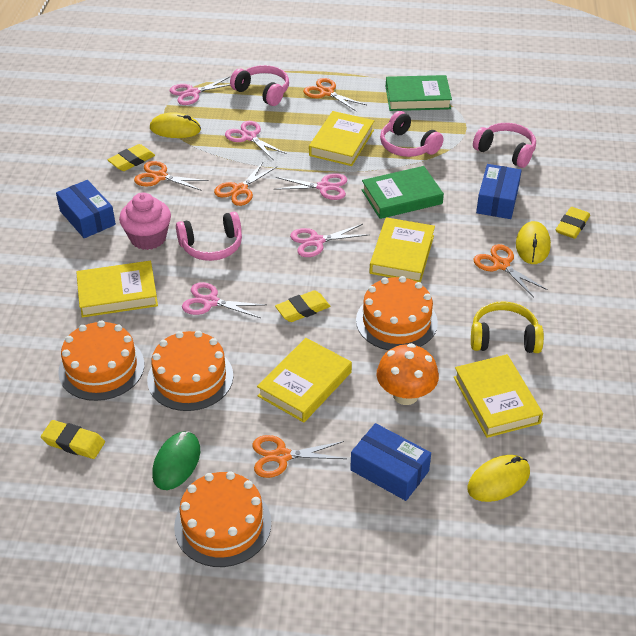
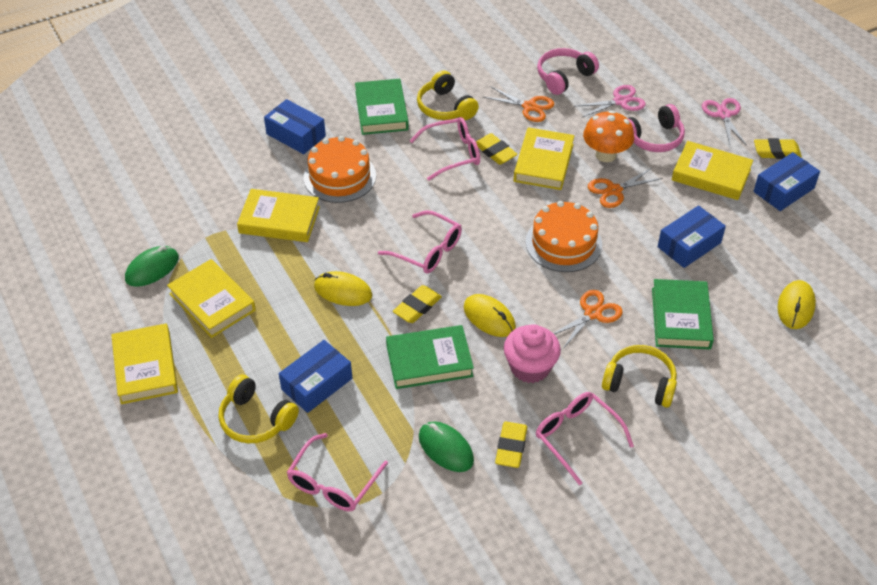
blue box: [56,180,116,238] [350,423,431,501] [476,164,522,219] = 3 -> [264,99,326,154] [279,340,352,413] [658,205,726,268] [753,152,820,211] = 4
green book: [362,166,444,219] [386,75,452,111] = 2 -> [355,79,409,135] [386,325,474,389] [652,279,714,349] = 3
green mouse: [152,431,200,490] = 1 -> [125,246,179,287] [419,421,474,472] = 2
orange cake: [58,320,144,401] [147,331,233,411] [174,471,271,567] [356,276,438,350] = 4 -> [303,136,376,203] [526,201,602,272] = 2
orange scissors: [134,161,209,191] [214,161,278,206] [253,435,347,478] [303,78,366,112] [473,244,548,298] = 5 -> [483,86,554,122] [553,290,623,349] [588,168,662,208] = 3
pink glasses: none = 0 -> [287,433,388,511] [378,211,462,273] [410,117,480,181] [536,392,634,485] = 4
pink headphones: [176,212,242,261] [230,65,289,106] [380,111,443,157] [473,123,536,168] = 4 -> [537,48,599,95] [627,104,685,152] = 2
pink scissors: [170,77,230,105] [182,282,266,318] [225,121,287,159] [274,173,347,200] [290,224,369,257] = 5 -> [576,85,646,118] [702,98,747,146] = 2
yellow headphones: [471,301,544,353] = 1 -> [218,375,299,443] [417,71,479,120] [602,345,677,408] = 3

